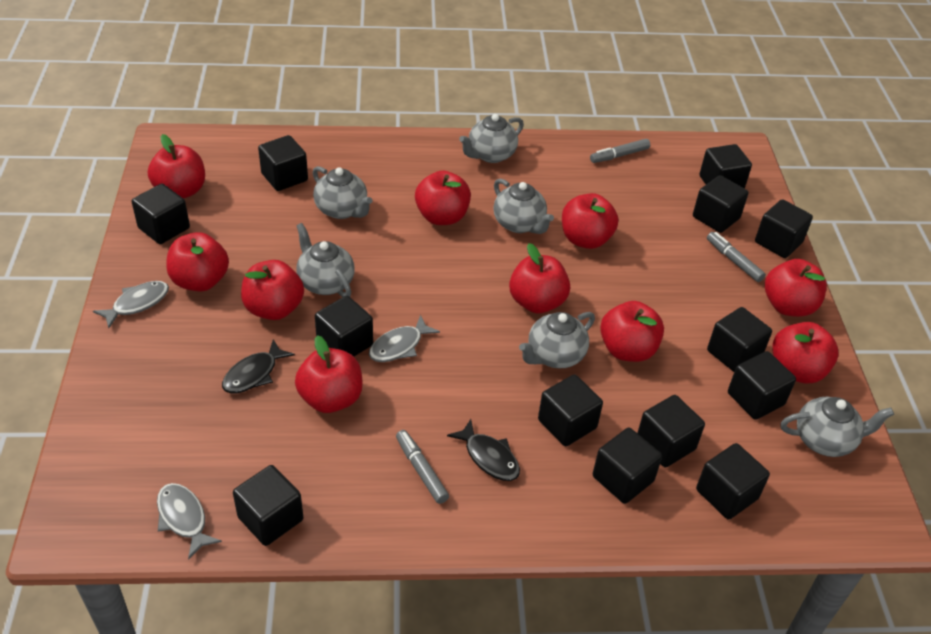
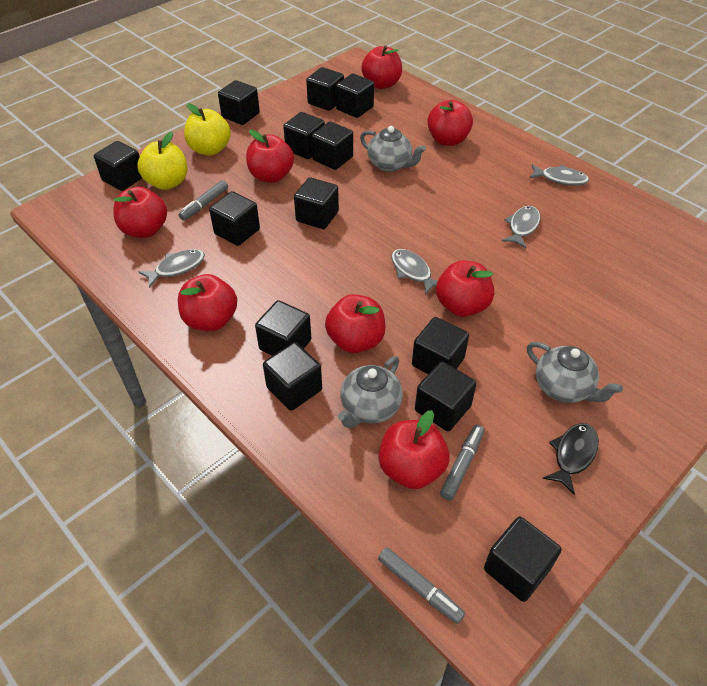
black fish: [222,339,295,394] [447,419,520,481] = 2 -> [543,423,599,495] = 1
grey fish: [93,281,169,328] [157,483,222,560] [369,315,440,362] = 3 -> [139,249,205,288] [391,249,438,295] [502,206,540,248] [529,164,589,186] = 4
grey teapot: [296,223,355,297] [313,166,372,219] [459,114,524,163] [493,179,554,234] [519,312,595,368] [781,397,894,457] = 6 -> [338,356,403,428] [360,126,426,172] [527,342,623,403] = 3
red apple: [148,134,205,199] [166,232,229,291] [241,260,304,320] [295,335,363,413] [415,170,471,225] [509,243,570,314] [562,193,618,249] [600,301,664,362] [765,259,827,317] [772,322,839,383] = 10 -> [113,186,167,238] [178,274,237,331] [246,130,294,183] [325,294,385,353] [361,46,402,89] [379,410,450,489] [427,100,473,146] [436,261,494,317] = 8
yellow apple: none = 0 -> [137,132,187,190] [184,103,231,155] = 2

